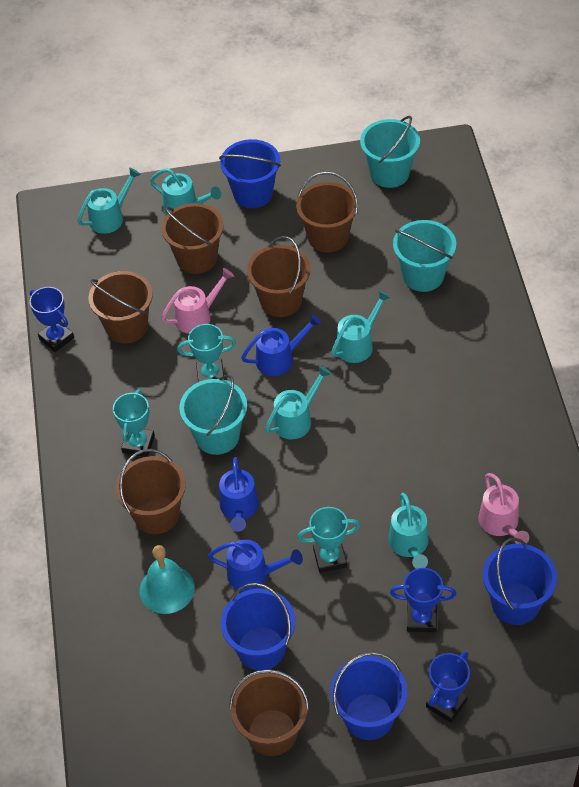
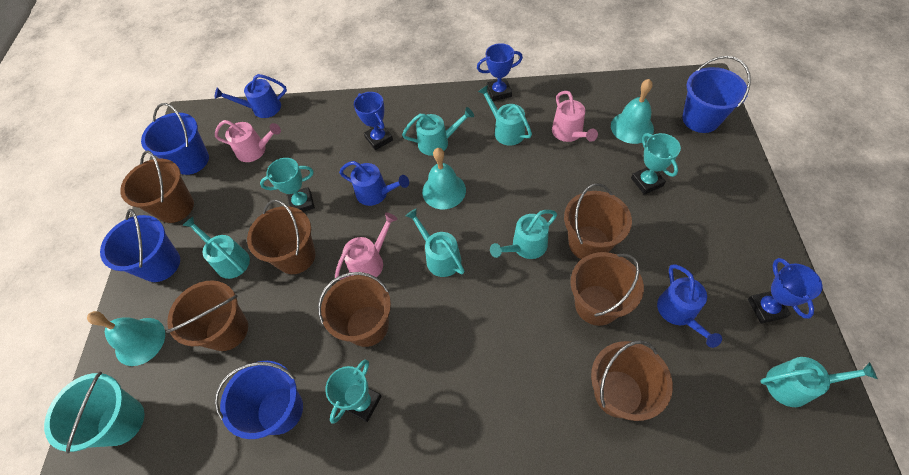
brown bucket: [88,271,153,344] [116,449,186,534] [162,203,224,274] [229,669,309,756] [247,236,311,317] [296,172,358,253] = 6 -> [120,150,194,223] [166,280,248,351] [247,200,316,274] [318,272,391,347] [564,183,632,259] [571,252,644,326] [591,340,673,421] = 7
pink watering can: [161,268,234,334] [478,473,529,544] = 2 -> [215,120,281,162] [335,213,398,280] [552,90,598,142] = 3
turquoise bell: [140,545,195,614] = 1 -> [87,311,165,366] [422,148,466,209] [611,79,654,144] = 3
turquoise bucket: [179,374,247,455] [360,116,420,188] [393,220,456,292] = 3 -> [44,371,144,453] = 1
turquoise watering can: [77,168,141,234] [150,168,221,214] [265,366,332,439] [331,290,391,363] [388,493,429,569] = 5 -> [182,217,250,279] [402,107,474,156] [405,208,464,277] [478,85,532,145] [490,210,557,259] [760,357,878,407] = 6

